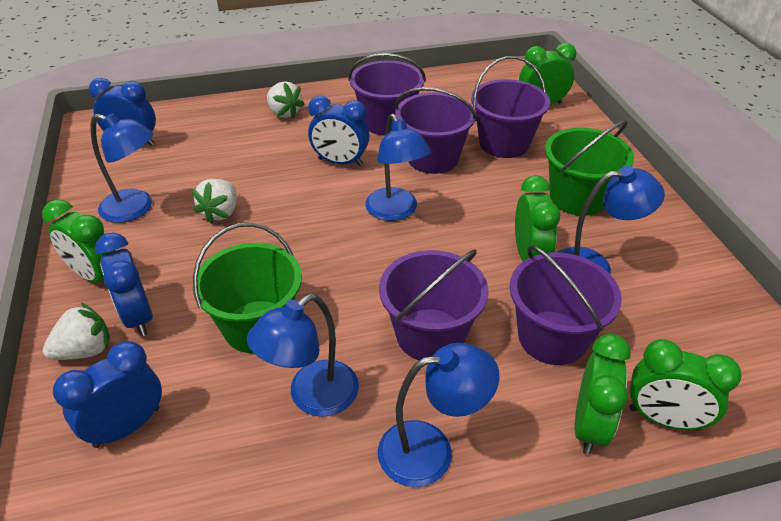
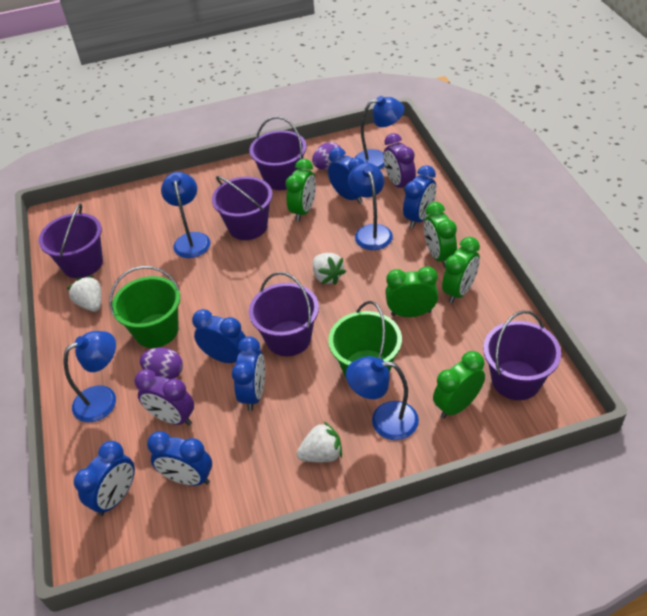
blue clock: [53,341,162,448] [89,78,156,145] [95,233,153,336] [308,96,370,166] = 4 -> [74,441,135,516] [147,431,212,486] [192,309,246,363] [232,336,265,411] [328,148,364,204] [403,165,436,228] = 6
purple clock: none = 0 -> [134,369,194,425] [383,133,416,191] = 2
purple egg: none = 0 -> [140,347,183,380] [312,142,341,170] = 2

